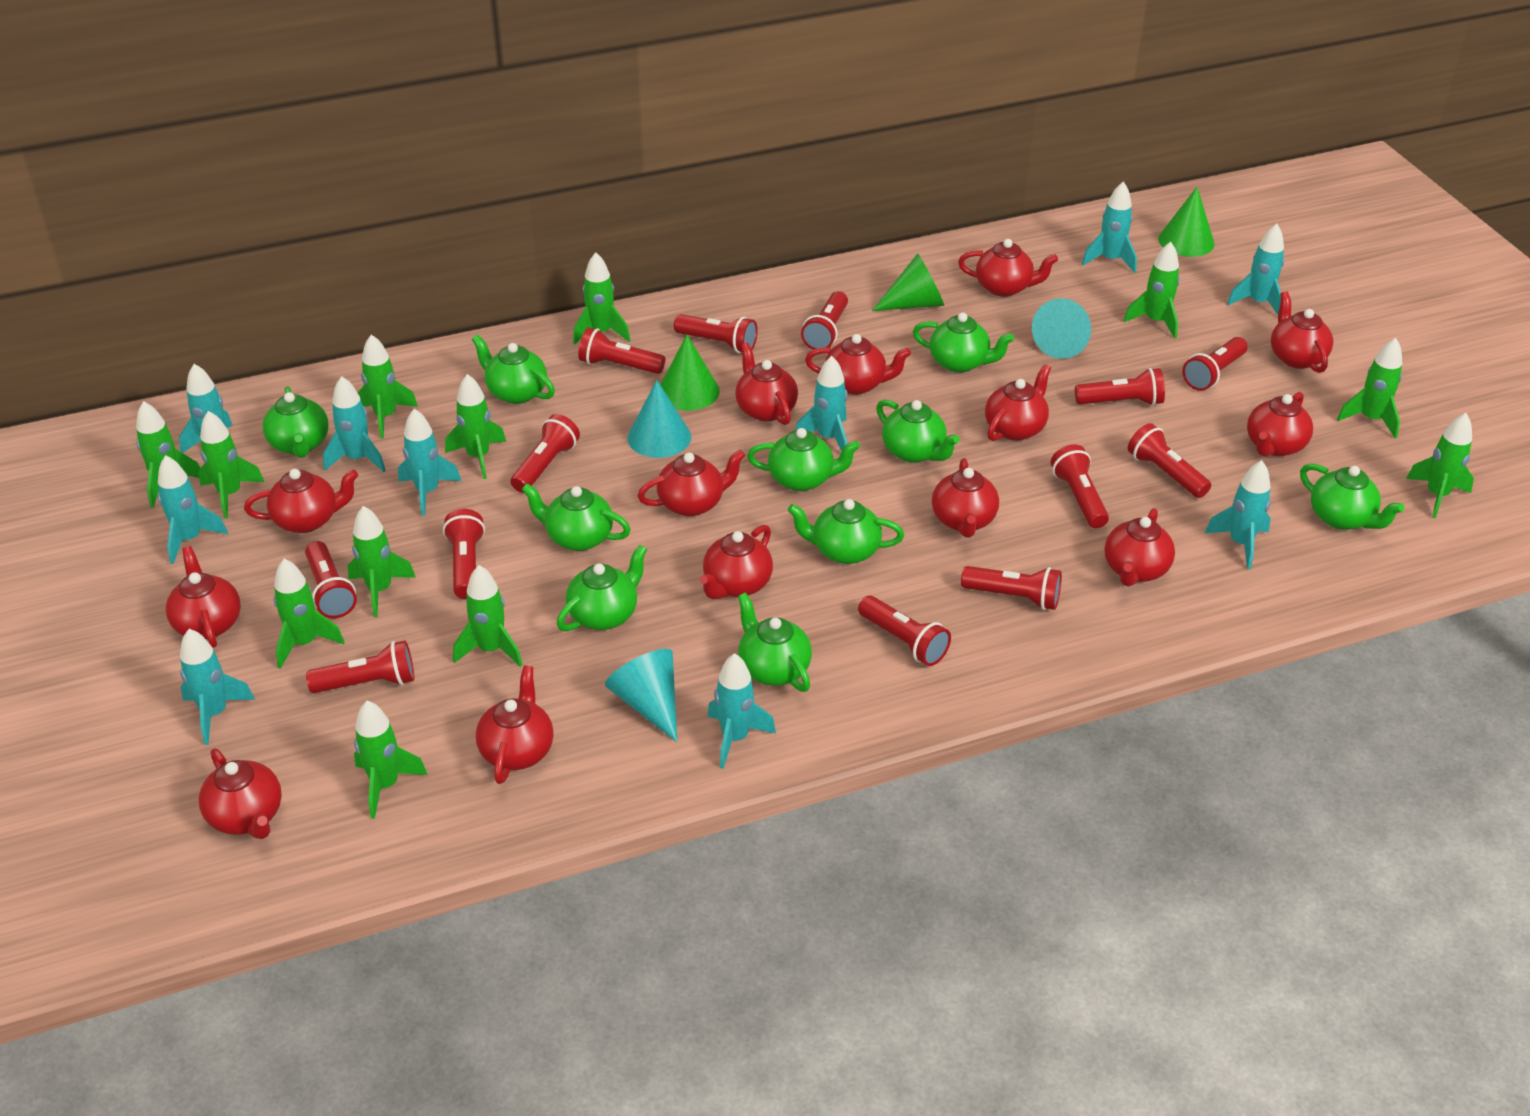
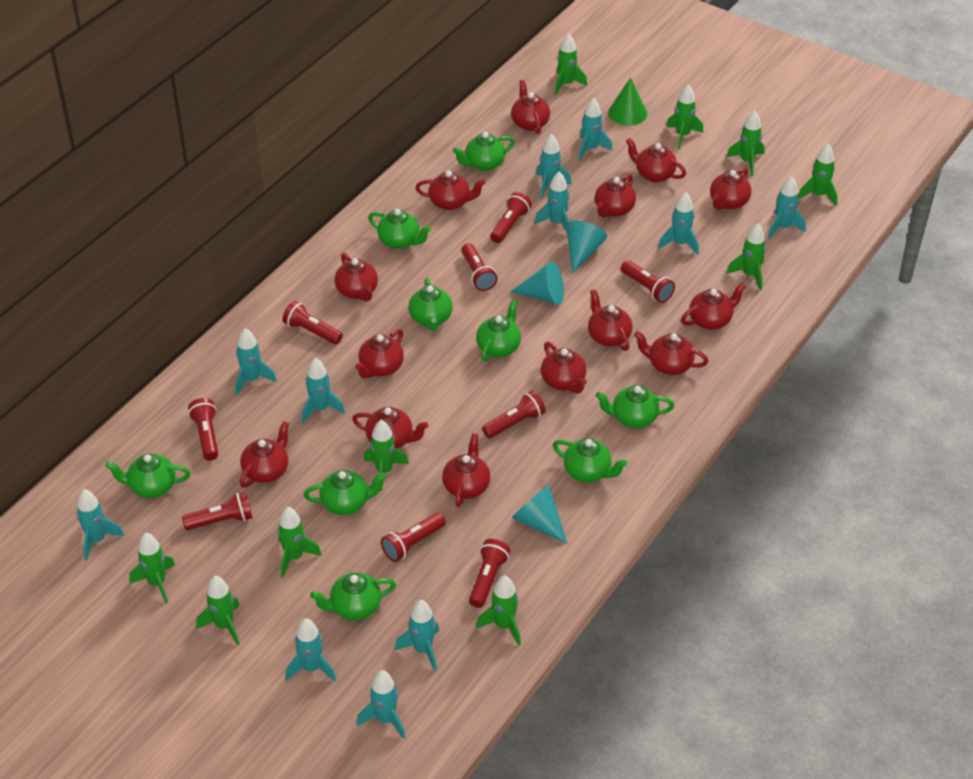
green cone: [660,335,720,411] [872,254,944,311] [1158,187,1215,257] = 3 -> [608,77,647,125] = 1
green rocket: [136,401,201,508] [198,411,264,518] [274,559,344,669] [348,506,416,617] [354,701,428,819] [358,334,418,438] [445,374,506,479] [453,565,523,667] [573,252,630,345] [1124,242,1180,339] [1337,338,1402,438] [1406,413,1474,518] = 12 -> [129,533,175,603] [196,576,240,645] [277,507,322,578] [363,420,409,491] [476,576,521,645] [554,34,587,95] [666,84,703,149] [727,111,765,176] [727,224,766,290] [798,144,838,206] = 10
green teapot: [263,387,329,458] [472,335,555,404] [522,483,631,551] [557,545,647,631] [738,592,812,692] [747,428,860,491] [788,499,904,564] [876,400,960,463] [913,312,1014,373] [1300,463,1404,530] = 10 -> [106,453,191,498] [304,470,386,515] [310,572,396,620] [368,209,431,249] [409,278,453,331] [453,132,515,171] [476,299,521,362] [553,438,627,483] [596,385,675,428] = 9
red flashlight: [305,541,357,618] [306,640,414,693] [443,509,485,599] [510,414,580,493] [578,327,665,374] [674,314,758,353] [801,291,848,350] [858,596,951,666] [961,566,1062,610] [1051,444,1109,528] [1075,368,1165,406] [1128,423,1211,498] [1182,337,1248,391] = 13 -> [182,492,252,530] [188,398,218,461] [282,301,343,345] [381,513,446,562] [461,243,498,291] [469,539,510,608] [482,390,546,438] [490,192,532,243] [621,260,675,303] = 9
turquoise rocket: [158,455,228,564] [179,364,233,453] [180,629,255,745] [323,376,386,472] [398,409,461,516] [708,653,776,769] [796,356,848,451] [1082,182,1137,273] [1205,460,1271,569] [1227,224,1284,315] = 10 -> [77,489,124,561] [235,328,277,395] [285,618,336,681] [302,358,345,424] [357,670,406,739] [395,600,439,671] [535,171,569,232] [536,134,572,199] [578,98,612,161] [658,192,699,255] [768,176,806,239] = 11

